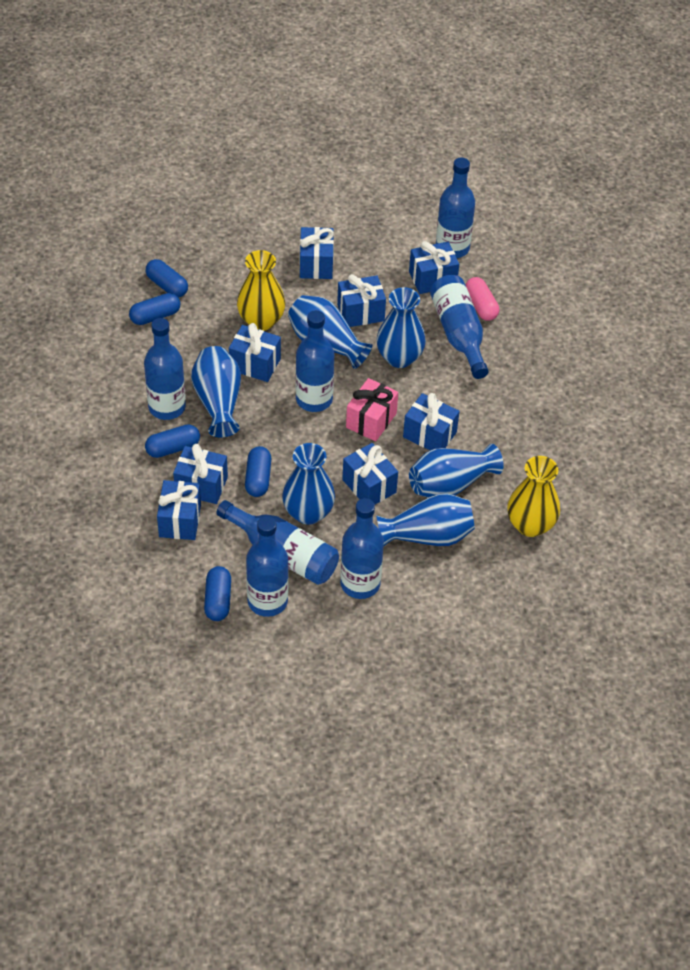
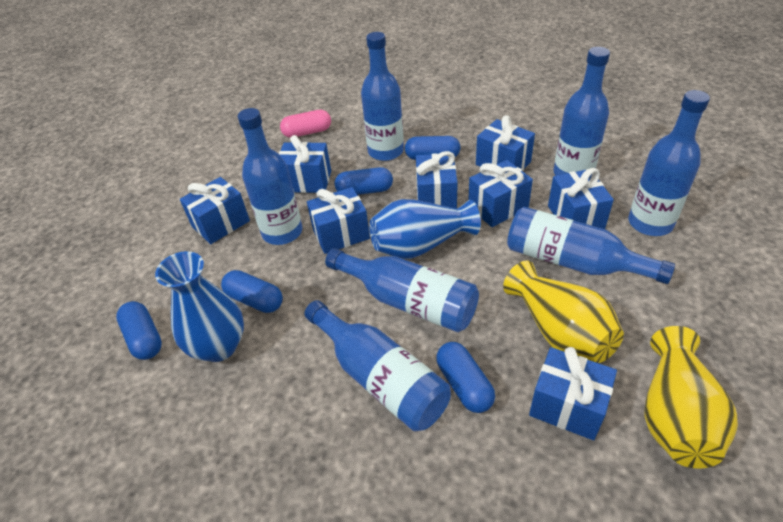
blue vase: [191,346,241,437] [282,443,335,525] [288,295,373,369] [376,287,426,368] [376,493,475,547] [409,444,503,498] = 6 -> [155,251,244,362] [369,199,481,259] = 2
pink gift: [346,378,398,441] = 1 -> none = 0

